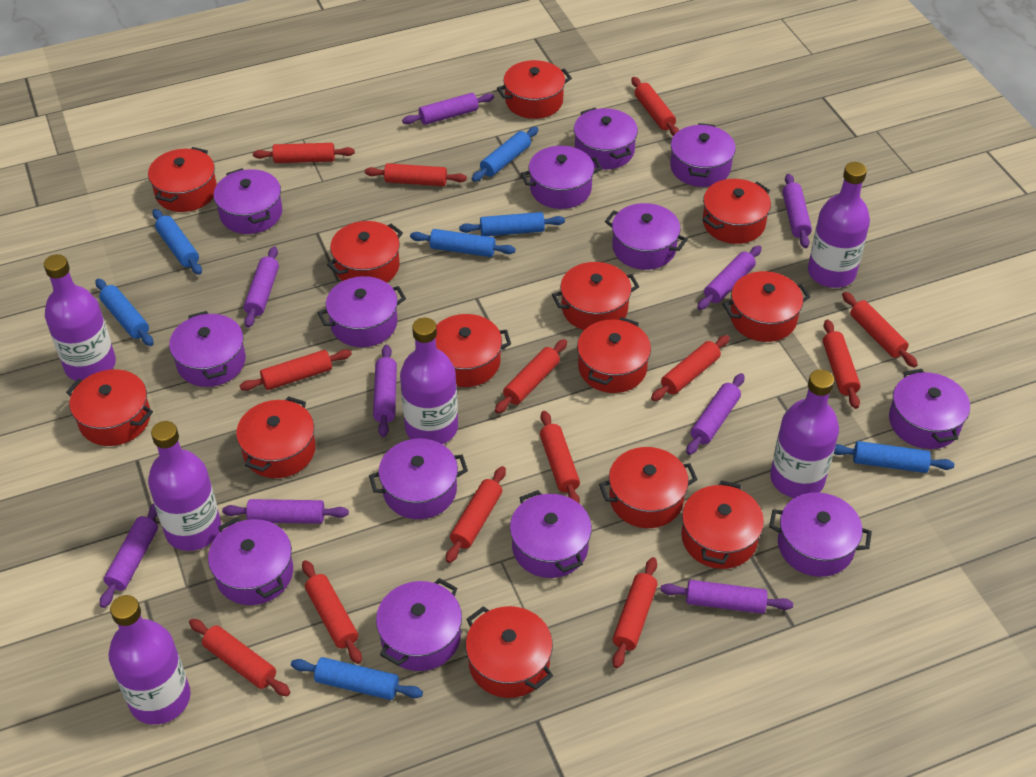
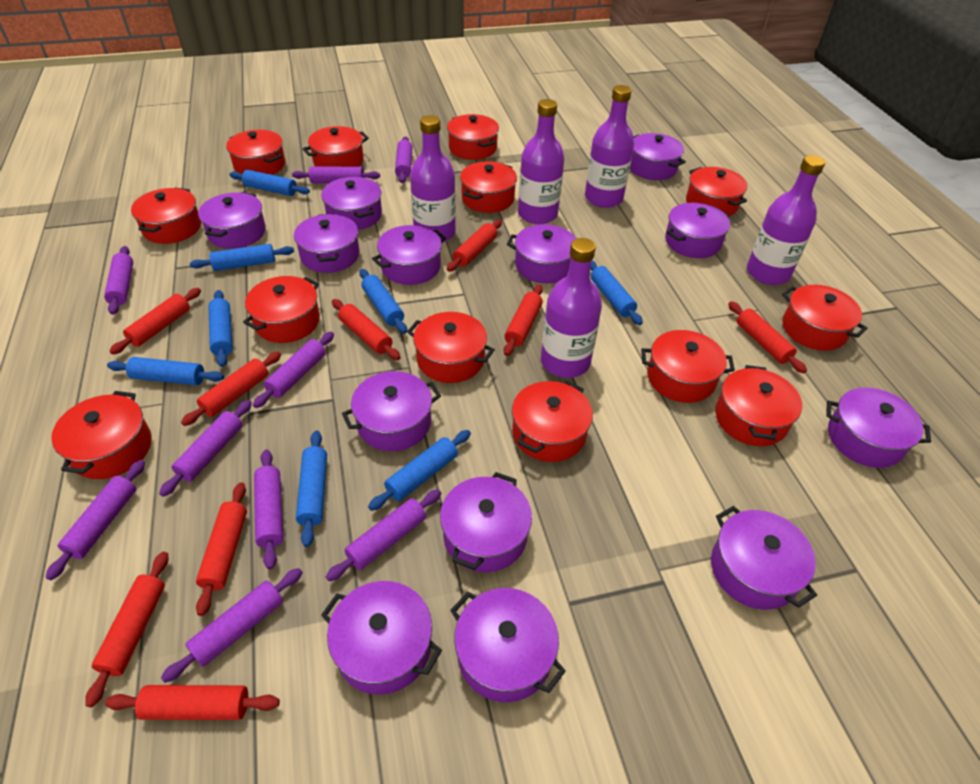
blue rolling pin: [95,279,154,346] [152,209,202,275] [291,657,423,700] [410,229,516,257] [459,212,565,236] [472,127,539,182] [834,441,955,473] = 7 -> [107,357,224,385] [189,244,294,271] [208,290,233,367] [229,170,310,196] [296,431,327,547] [359,269,407,334] [368,430,471,511] [590,260,643,325] = 8
purple bottle: [44,254,116,381] [109,595,191,725] [148,421,221,551] [400,318,458,444] [770,369,839,498] [808,162,870,288] = 6 -> [410,115,456,243] [518,99,564,224] [541,238,602,378] [585,85,634,208] [747,155,825,285] = 5
red rolling pin: [189,619,290,696] [240,349,352,391] [253,143,355,163] [302,560,362,664] [365,163,467,186] [446,466,506,563] [495,339,567,414] [540,411,580,503] [612,557,658,668] [632,77,679,136] [651,335,730,401] [823,319,861,409] [842,292,918,368] = 13 -> [85,552,168,708] [105,685,280,720] [109,288,201,355] [181,352,281,426] [196,482,247,616] [332,299,401,360] [447,220,502,272] [504,285,543,356] [728,301,807,373] = 9

